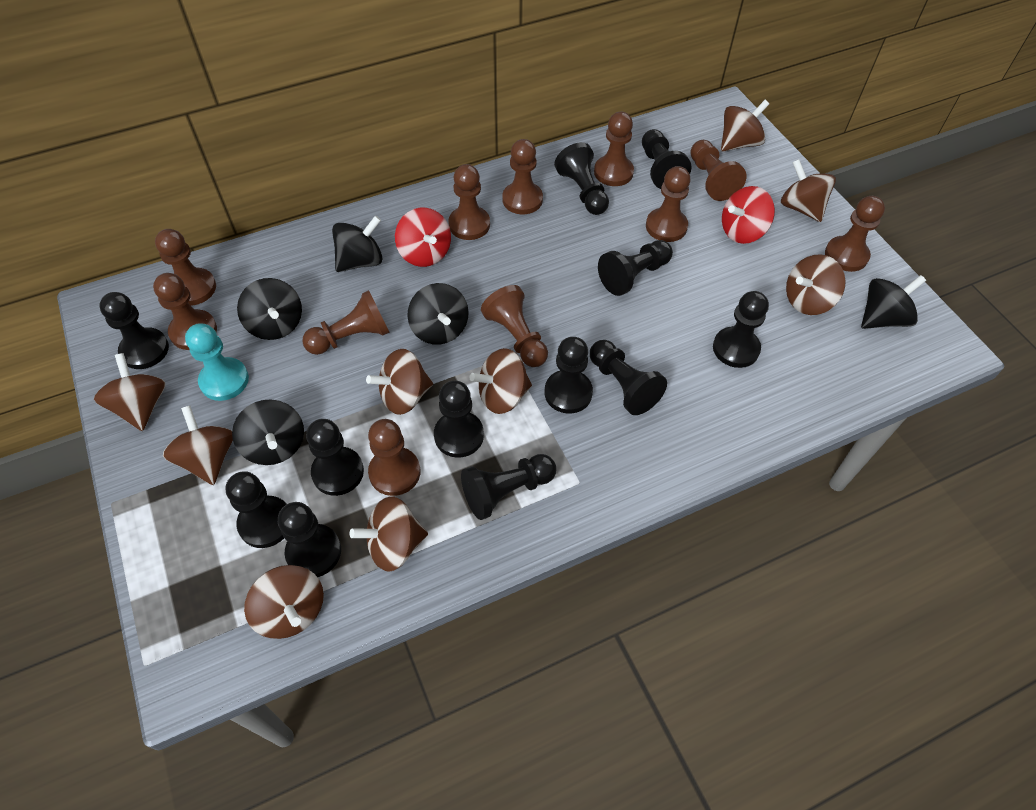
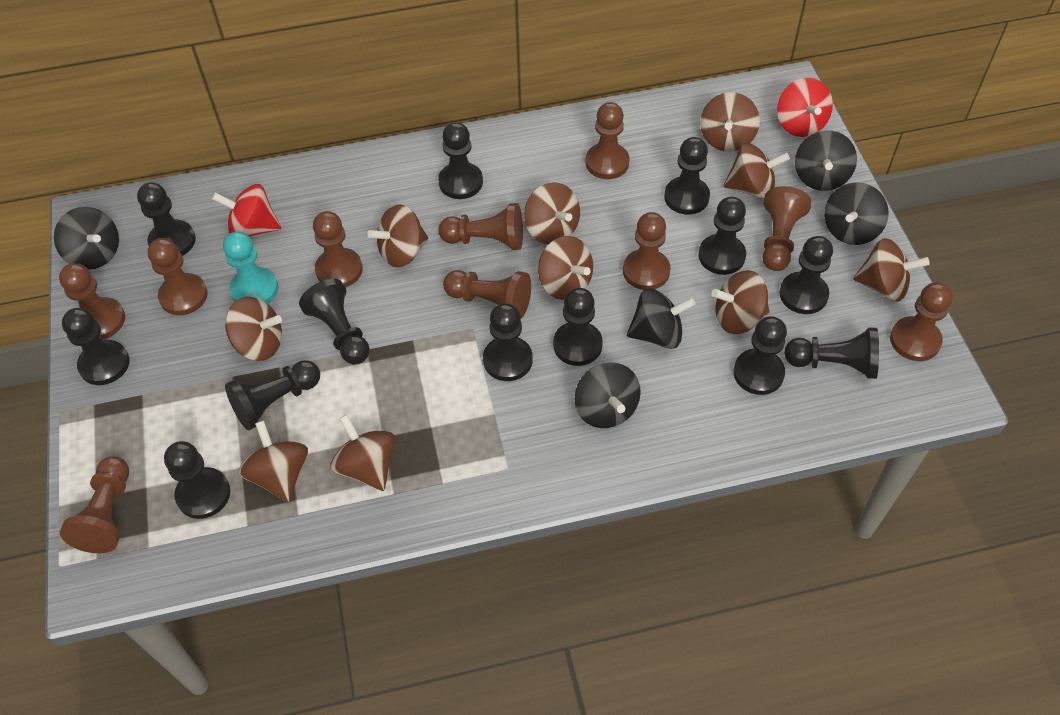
black pawn: [99,292,169,369] [226,471,287,548] [278,502,341,577] [306,419,364,496] [434,381,484,458] [461,454,556,520] [545,337,593,413] [554,142,609,215] [590,340,667,415] [598,240,673,296] [642,129,692,189] [713,291,769,368] = 12 -> [62,308,130,385] [137,182,196,256] [164,441,230,519] [225,360,320,430] [299,279,370,364] [438,122,483,199] [483,303,533,381] [553,288,603,366] [664,137,710,215] [699,197,746,275] [733,316,787,395] [779,236,833,314] [784,328,879,379] = 13
brown pawn: [153,273,217,350] [155,229,216,306] [302,290,390,355] [368,419,420,496] [448,164,490,240] [481,285,548,367] [502,139,543,214] [594,112,634,186] [646,166,690,242] [690,140,747,201] [825,196,885,272] = 11 -> [59,263,125,340] [60,456,129,553] [148,238,208,315] [313,211,363,287] [438,203,523,250] [443,270,531,319] [585,102,630,179] [623,212,670,290] [762,186,811,271] [890,283,953,361] = 10
brown spinning top: [94,353,166,431] [163,406,233,485] [244,565,324,639] [350,496,428,572] [366,349,433,415] [470,348,532,414] [721,100,769,152] [781,159,836,222] [786,254,846,315] = 9 -> [225,297,282,361] [238,420,308,502] [330,414,395,491] [367,205,428,268] [524,182,580,244] [538,236,593,300] [700,92,760,152] [711,270,769,334] [723,143,790,199] [853,238,930,302] = 10

